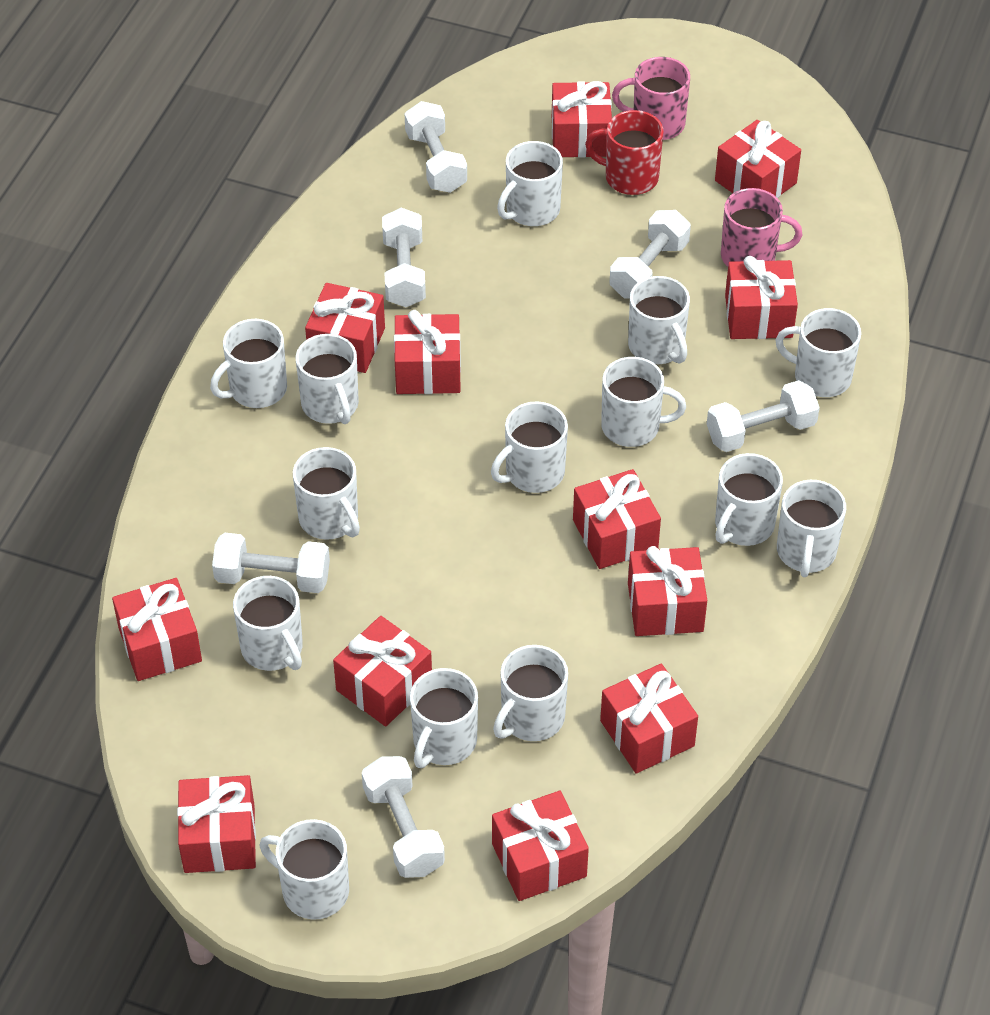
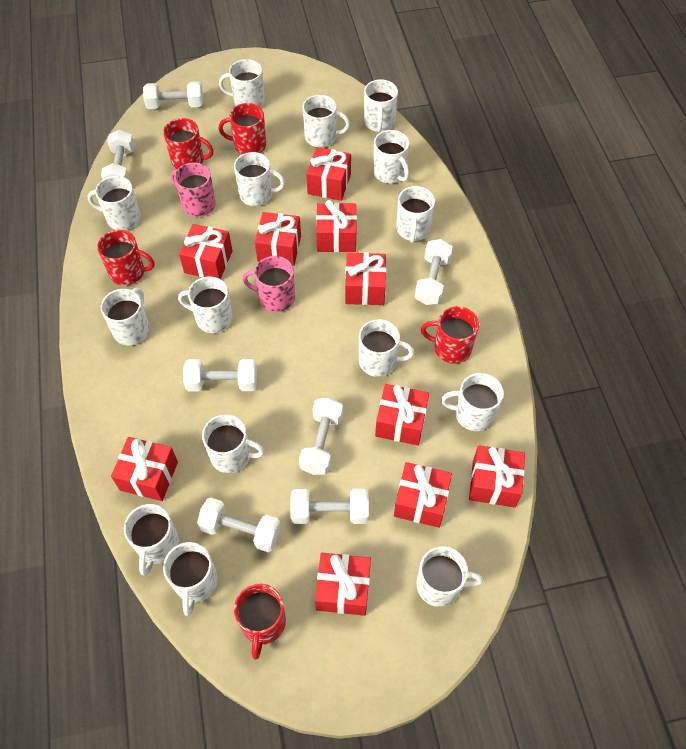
red gift: [112,578,202,681] [177,775,256,873] [305,283,385,373] [333,616,432,727] [394,310,461,394] [492,791,589,901] [552,81,612,158] [573,469,661,569] [600,664,698,774] [628,546,707,636] [715,120,801,198] [725,256,798,339] = 12 -> [111,437,178,501] [179,224,232,279] [255,212,301,266] [306,147,351,201] [315,553,371,616] [316,200,357,252] [345,253,386,305] [375,384,429,445] [394,462,452,528] [469,445,525,507] = 10
red mug: [585,110,664,195] = 1 -> [97,230,154,285] [163,118,213,169] [219,103,266,154] [234,584,286,659] [421,306,479,364] = 5
white dumbbell: [212,533,330,593] [362,756,445,878] [382,208,426,307] [405,101,467,193] [610,210,691,299] [707,380,820,452] = 6 -> [101,129,135,180] [143,81,203,109] [183,359,257,391] [197,498,281,552] [290,489,369,524] [299,398,343,475] [415,239,453,305] = 7
white mug: [210,319,287,408] [233,576,303,671] [260,819,349,920] [293,447,360,540] [296,334,359,424] [410,668,478,768] [491,401,568,493] [493,645,568,741] [497,141,563,226] [601,357,686,447] [628,276,690,364] [715,453,783,546] [776,308,861,397] [777,480,846,577] = 14 -> [87,176,141,230] [101,287,150,345] [124,504,179,576] [163,542,218,616] [178,276,233,333] [202,414,265,473] [219,59,265,107] [234,152,285,206] [302,95,350,147] [359,319,414,377] [364,79,398,132] [373,130,409,183] [396,186,435,243] [416,546,483,607] [441,373,504,431] = 15

